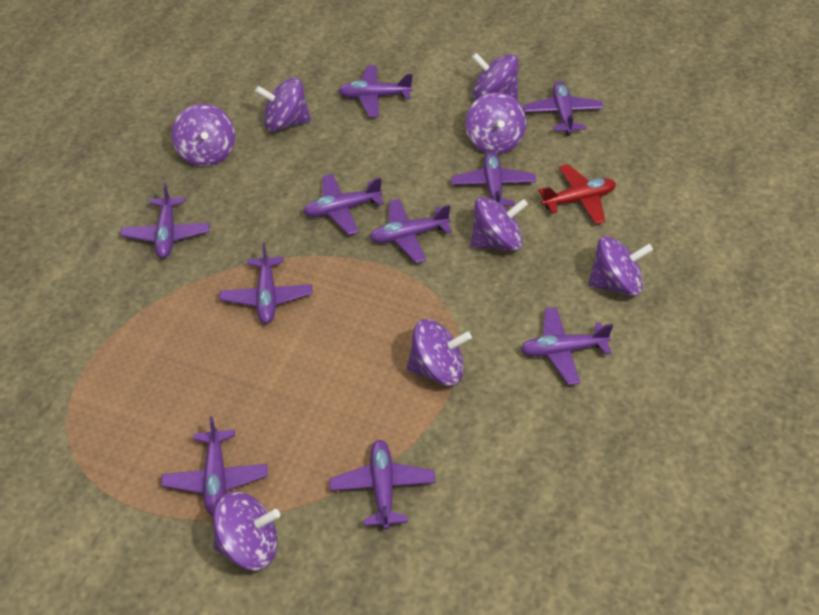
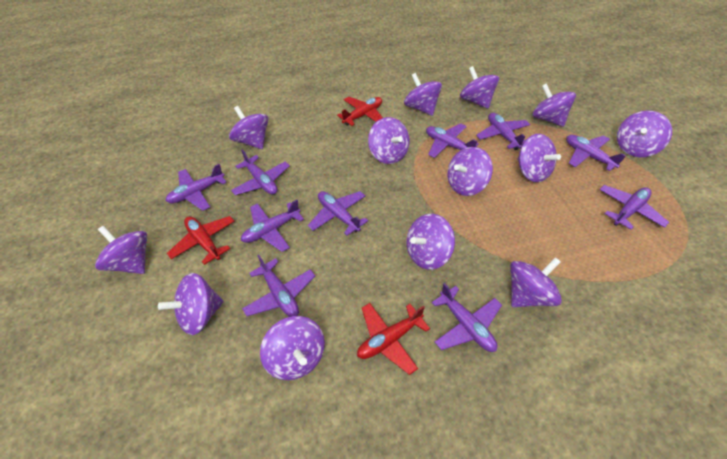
purple spinning top: [172,104,235,167] [213,492,280,570] [255,77,311,132] [407,319,472,386] [465,92,526,155] [471,197,528,251] [472,53,518,100] [588,236,653,296] = 8 -> [95,226,147,274] [158,273,224,335] [229,106,268,149] [260,316,325,380] [368,117,410,164] [404,73,442,116] [406,214,455,270] [447,147,493,196] [460,66,499,109] [510,257,562,307] [517,134,561,182] [532,83,576,127] [617,110,672,157] = 13
red plane: [538,164,616,224] = 1 -> [167,216,235,265] [337,97,383,126] [357,303,430,375] = 3

